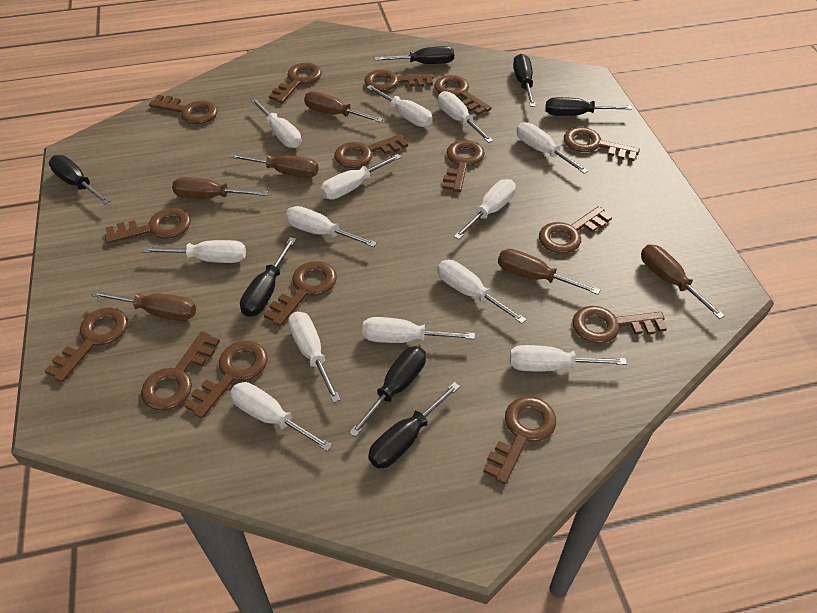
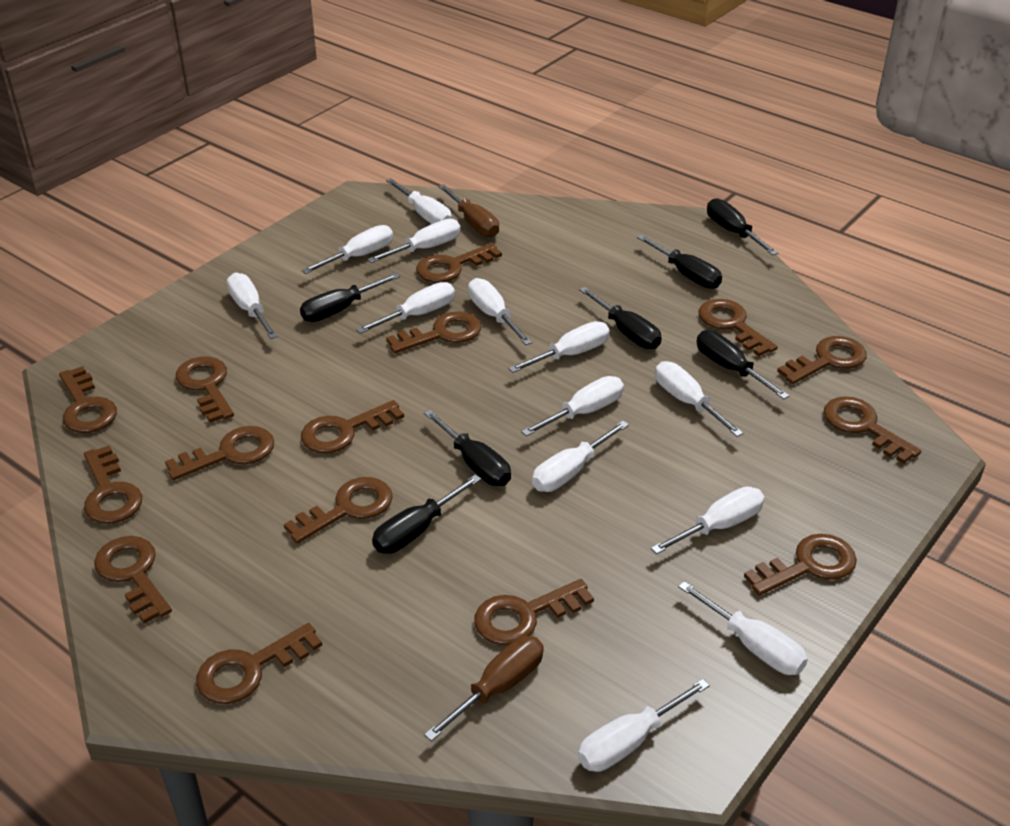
brown screwdriver: [91,290,196,321] [172,177,268,199] [229,153,319,178] [304,91,383,123] [498,249,601,295] [641,245,725,319] = 6 -> [424,636,544,741] [438,184,499,237] = 2

